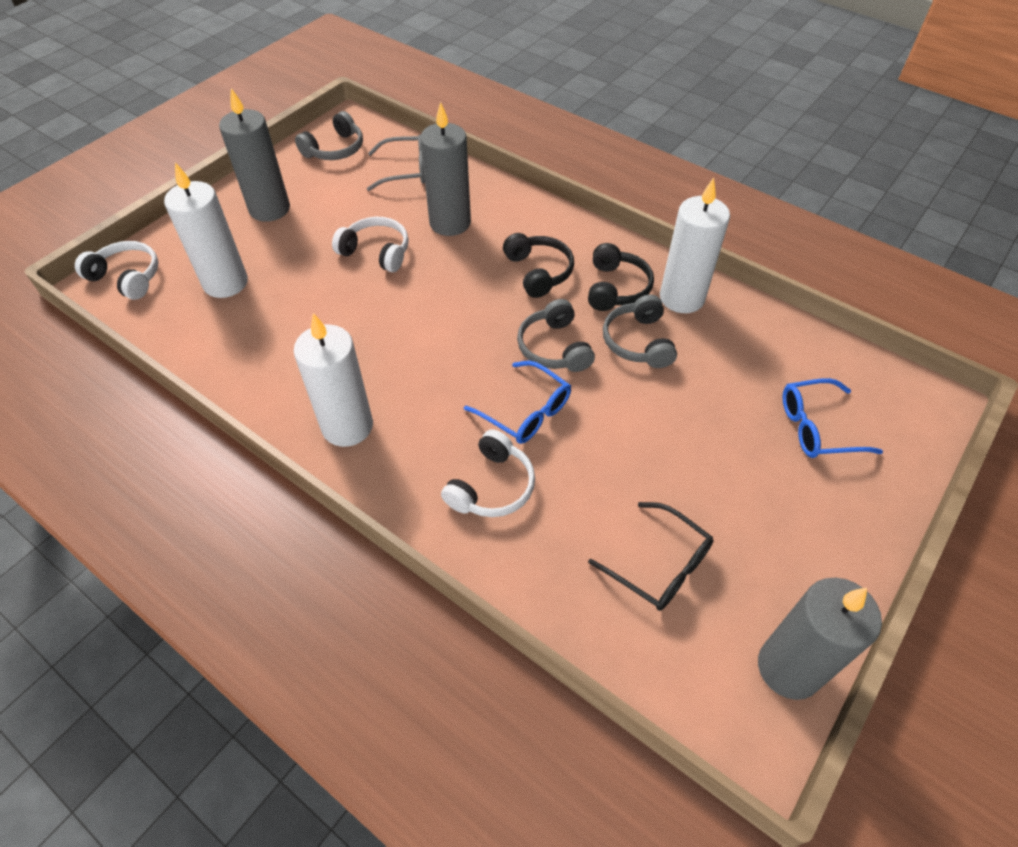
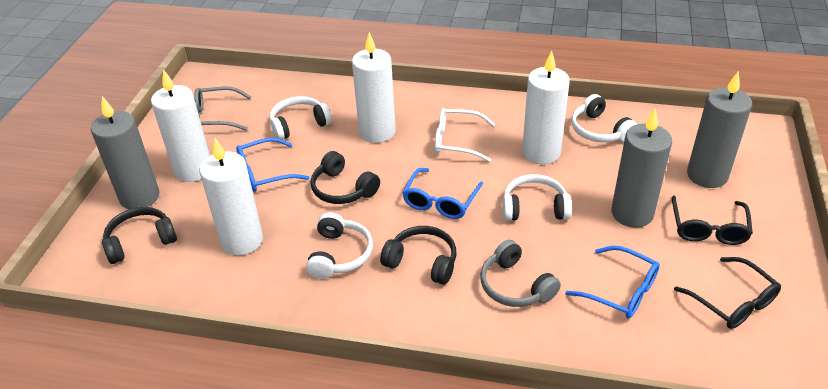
black glasses: [588,502,713,611] = 1 -> [672,196,753,245] [674,257,781,329] = 2
black headphones: [503,233,574,298] [588,243,654,311] = 2 -> [102,207,177,264] [311,151,380,204] [380,226,456,285] = 3
blue glasses: [464,361,571,444] [783,378,883,458] = 2 -> [236,138,310,192] [402,168,483,219] [565,246,660,318] = 3
grey headphones: [295,111,363,160] [517,299,595,372] [603,295,677,368] = 3 -> [480,240,561,307] = 1
white candle: [164,162,248,298] [294,313,373,447] [660,178,730,313] = 3 -> [151,69,210,182] [200,138,263,255] [352,32,396,143] [522,50,570,164] = 4
white glasses: none = 0 -> [435,108,496,162] = 1
white headphones: [75,241,159,300] [332,217,409,272] [441,429,535,517] = 3 -> [270,96,332,140] [306,212,373,279] [503,174,572,221] [571,94,637,142] = 4

